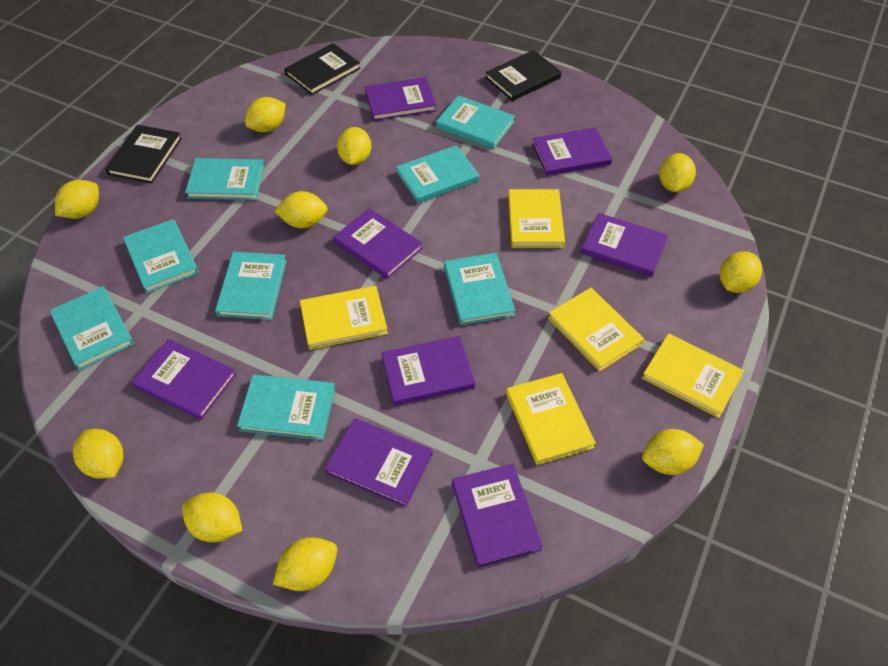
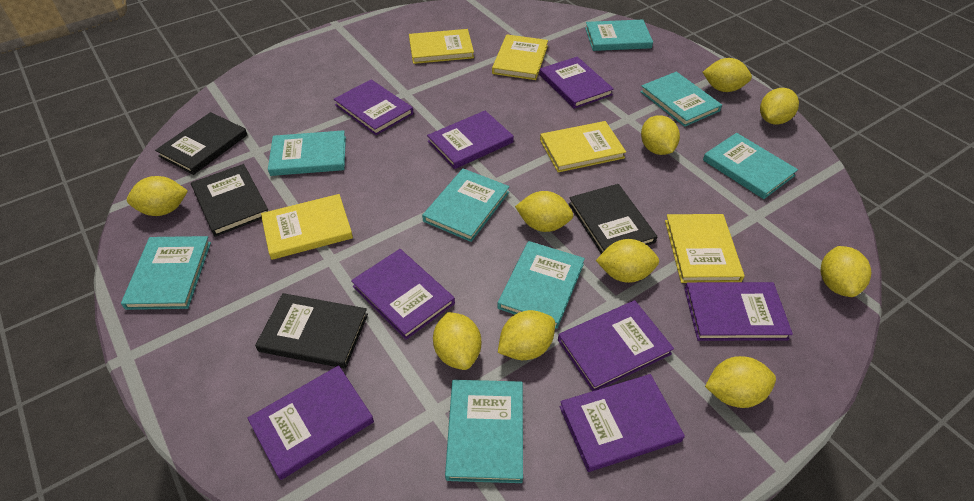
black book: [105,125,182,183] [285,43,361,95] [485,50,561,101] = 3 -> [155,112,247,175] [191,164,268,237] [255,293,368,369] [569,184,657,254] = 4

